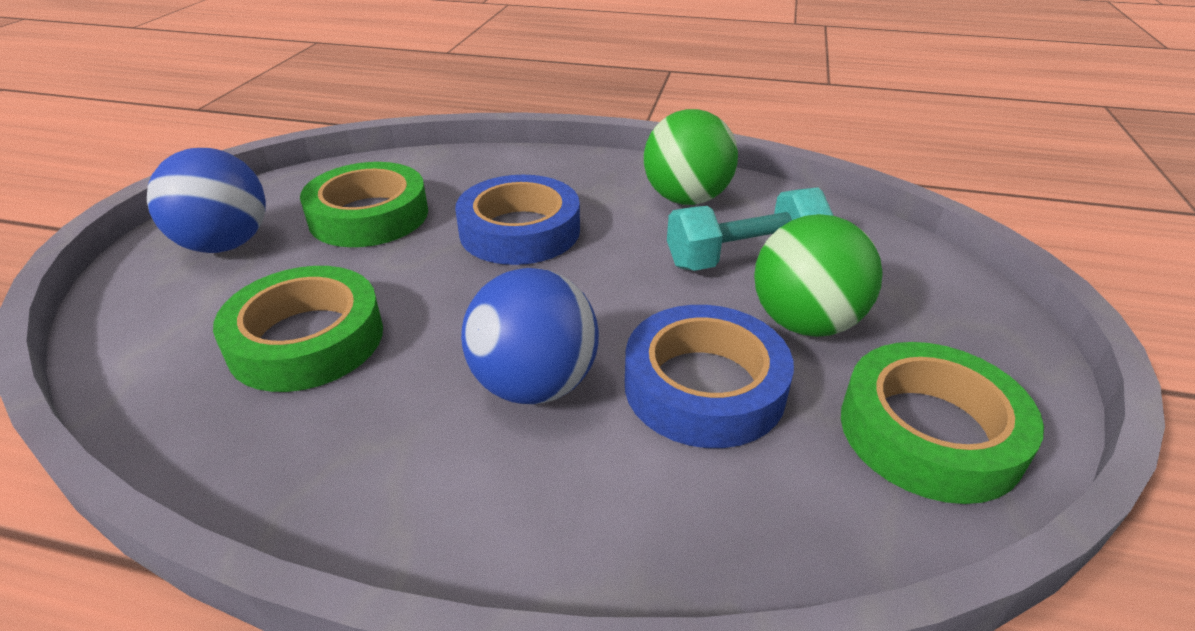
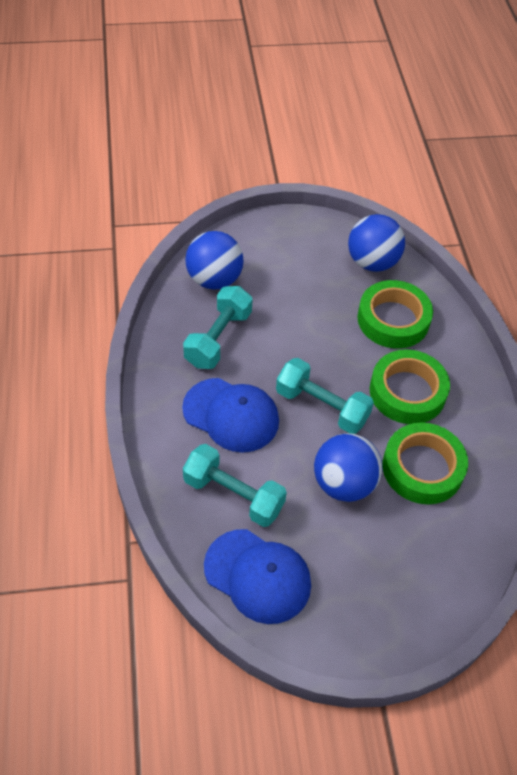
blue ball: [147,148,266,253] [461,268,599,404] = 2 -> [185,231,244,290] [314,433,382,502] [348,214,405,272] = 3
blue cap: none = 0 -> [182,378,279,453] [204,529,311,624] = 2
blue tape: [455,175,580,265] [625,305,794,448] = 2 -> none = 0
green ball: [644,109,738,205] [754,214,883,337] = 2 -> none = 0
turquoise dumbbell: [667,187,834,271] = 1 -> [183,286,253,369] [183,444,287,527] [276,358,374,434] = 3

